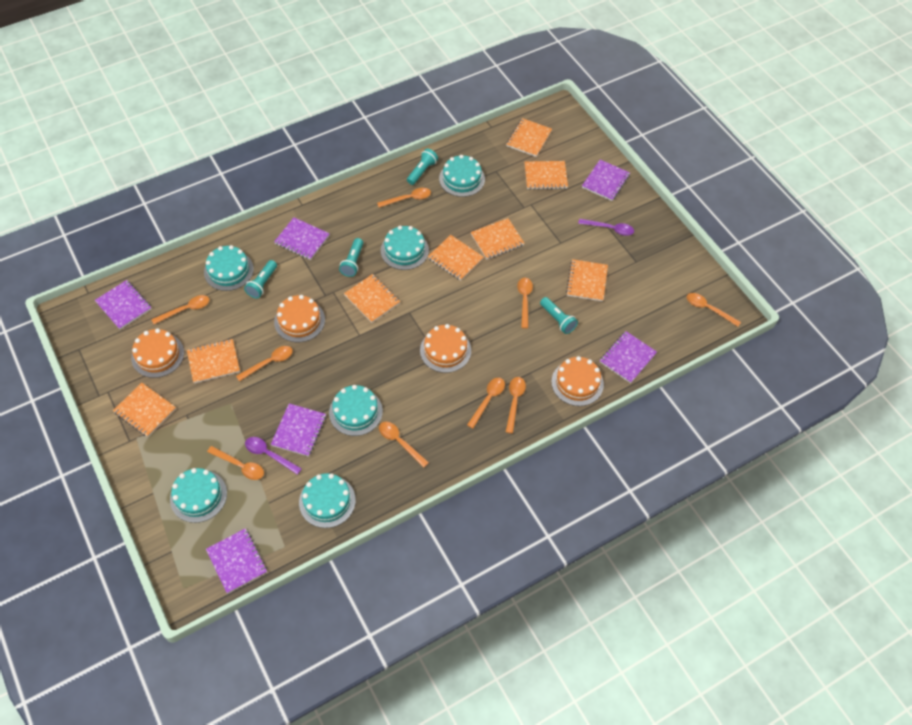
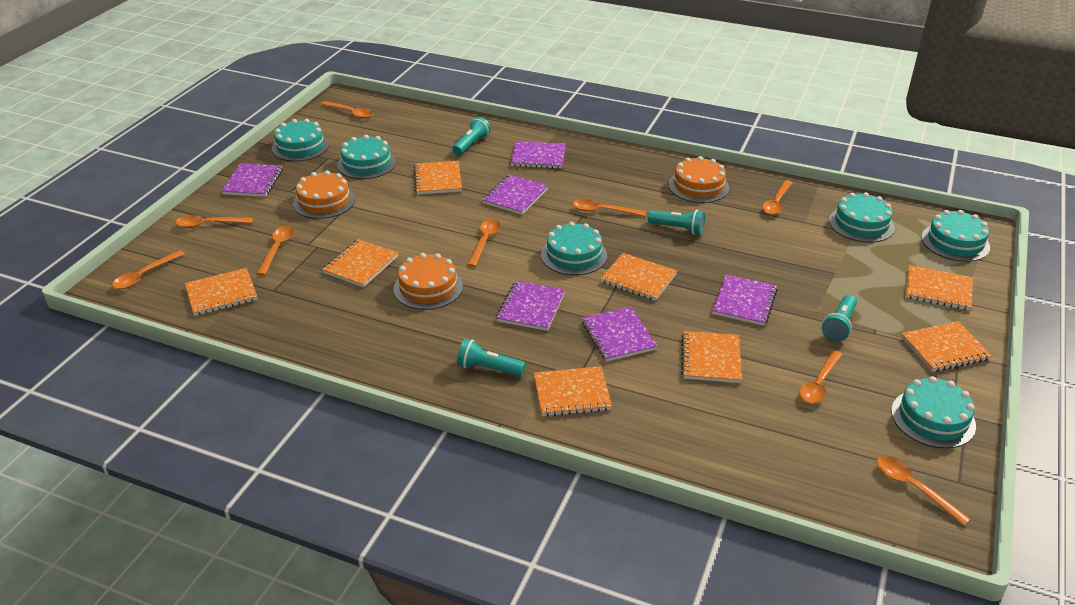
orange cake: [131,329,184,378] [274,295,325,342] [420,324,471,373] [551,356,604,406] = 4 -> [293,170,355,219] [393,253,463,310] [669,156,729,203] = 3
purple spoon: [245,437,302,475] [578,219,634,236] = 2 -> none = 0

